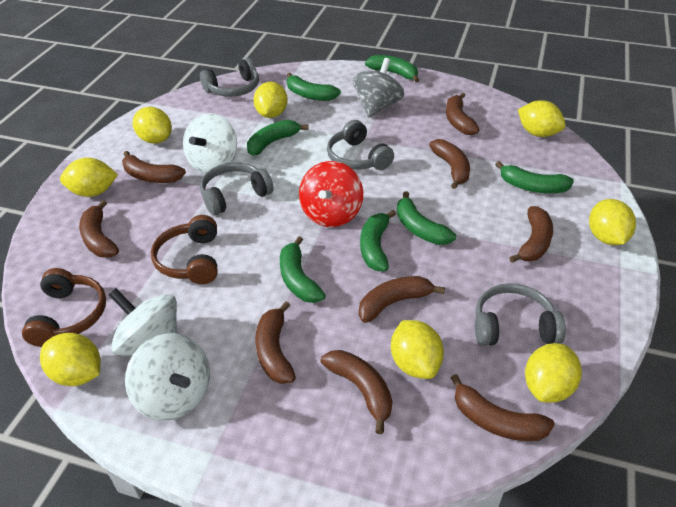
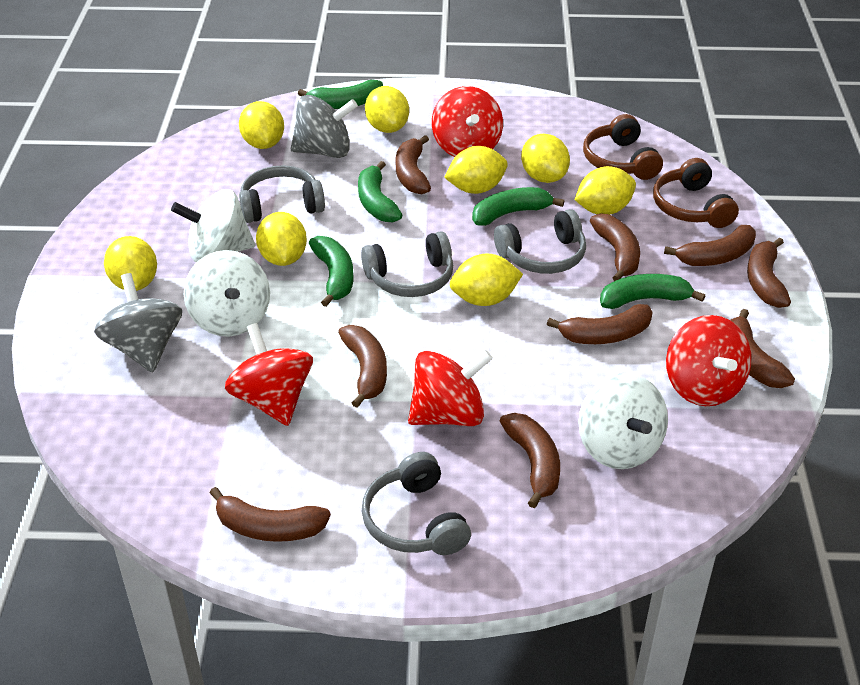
green banana: [247,120,309,156] [280,236,326,303] [287,73,341,101] [360,210,396,271] [365,55,419,82] [397,191,456,245] [495,161,574,193] = 7 -> [298,80,383,109] [309,236,354,307] [358,161,402,222] [472,187,564,226] [600,274,705,309] = 5
grey spinning top: [353,58,404,118] = 1 -> [94,273,182,373] [291,95,358,158] = 2
red spinning top: [299,161,363,227] = 1 -> [225,323,313,426] [408,350,493,426] [432,86,503,157] [666,315,752,406] = 4

